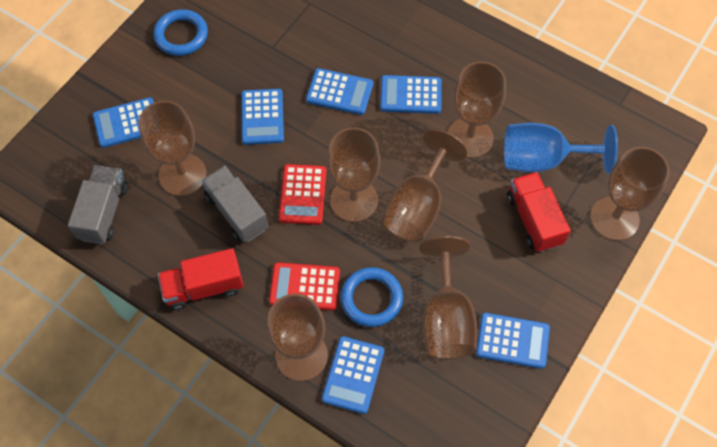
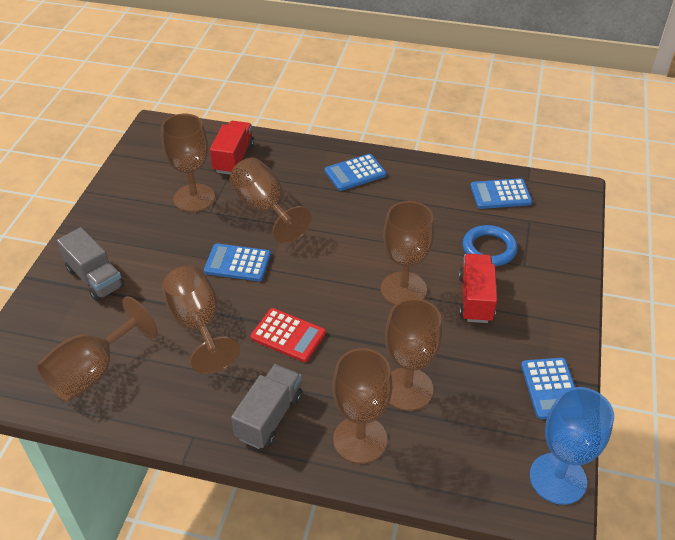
blue calculator: [93,97,154,148] [241,89,284,145] [306,68,373,115] [322,336,384,414] [380,75,442,114] [476,313,550,369] = 6 -> [204,243,271,281] [325,154,386,191] [470,178,532,209] [521,358,575,419] = 4
blue ring: [153,9,208,56] [340,267,403,327] = 2 -> [463,225,518,266] = 1
red calculator: [269,262,340,311] [279,164,327,225] = 2 -> [250,308,326,362] = 1

